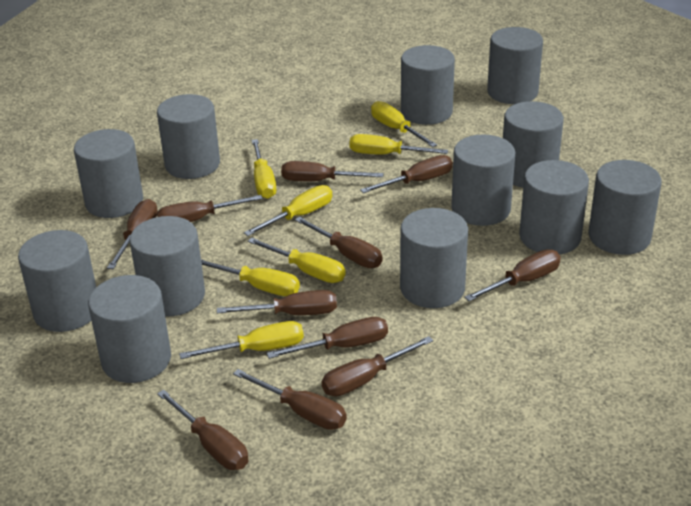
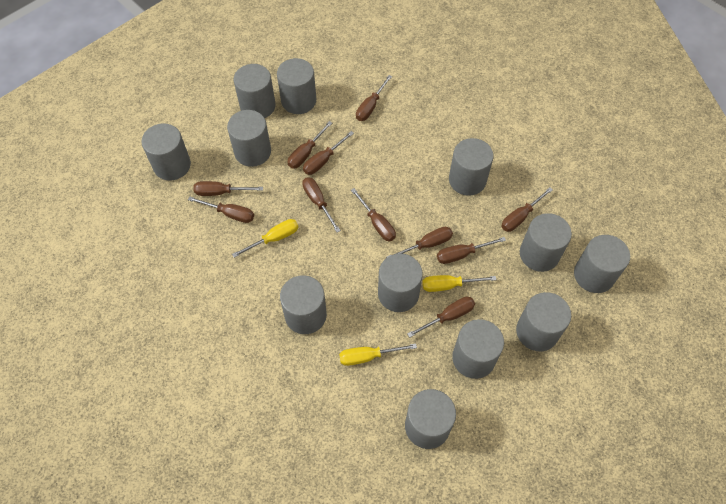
yellow screwdriver: [179,321,304,359] [201,259,300,296] [244,185,332,236] [248,238,346,283] [252,139,276,199] [349,134,448,155] [371,101,437,147] = 7 -> [232,219,298,258] [339,343,417,366] [422,275,496,292] = 3

